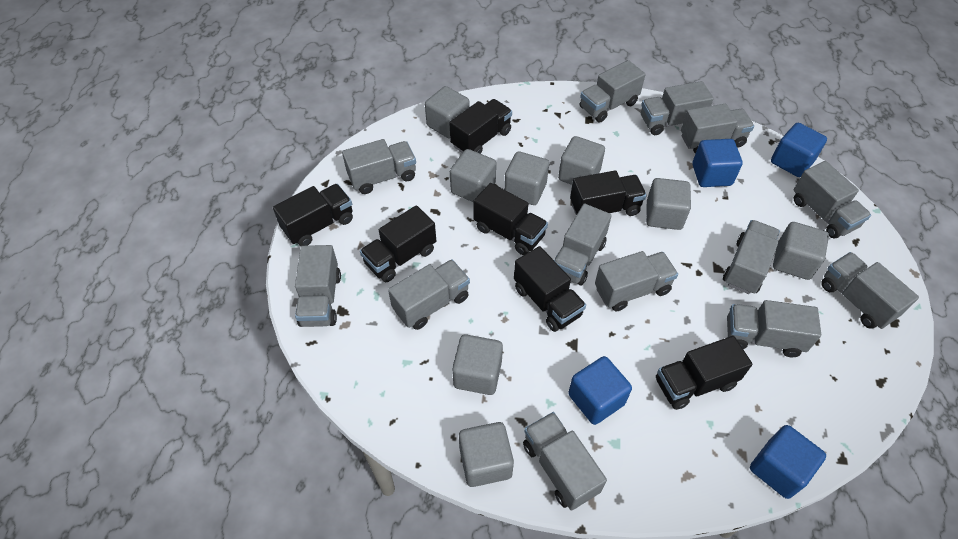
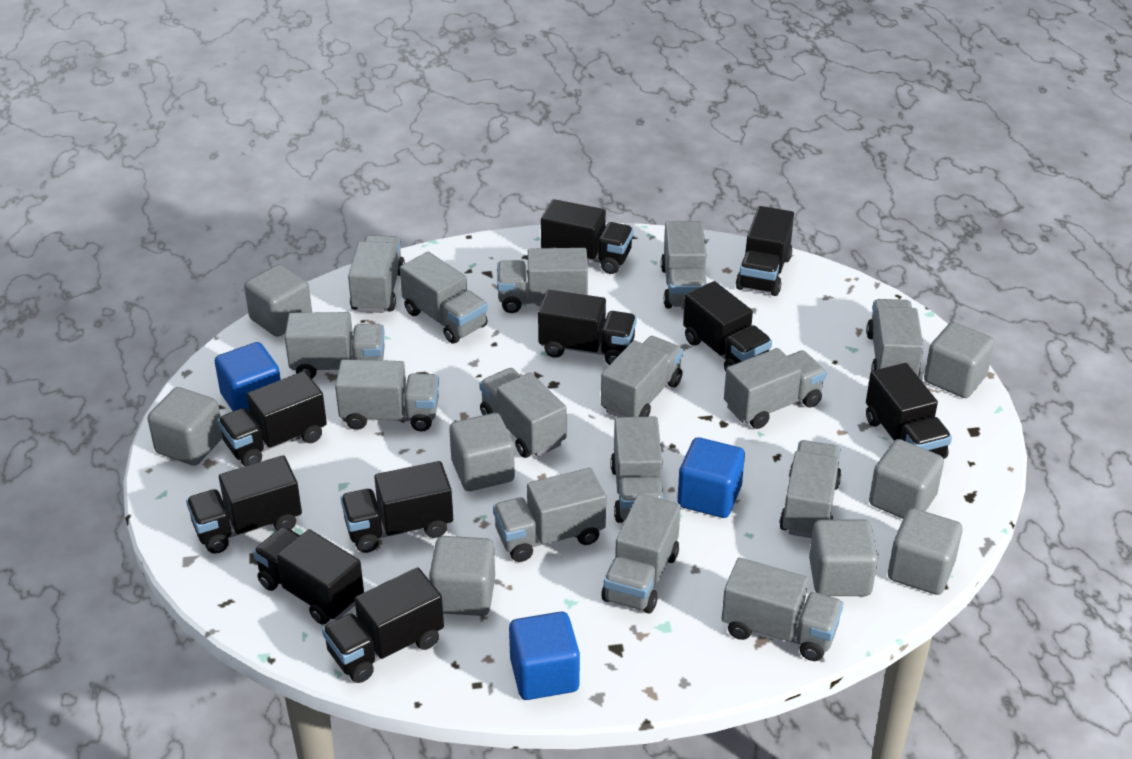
black truck: [273,184,353,246] [360,205,436,282] [450,99,512,154] [473,183,548,255] [514,246,586,332] [570,170,647,216] [656,336,753,410] = 7 -> [186,455,302,554] [217,371,327,466] [253,527,364,625] [322,567,444,683] [341,461,453,553] [538,290,637,365] [541,199,634,274] [683,281,772,371] [736,206,794,296] [866,363,952,459] = 10
blue cube: [568,356,632,425] [692,139,743,187] [750,425,826,499] [771,123,827,177] = 4 -> [215,342,281,413] [509,612,580,700] [677,437,745,518] = 3
grey truck: [295,245,341,327] [342,139,416,194] [388,259,470,330] [523,412,607,511] [554,203,612,286] [580,60,646,122] [595,251,678,311] [641,81,714,135] [681,104,754,154] [723,220,780,294] [727,300,821,357] [794,161,871,238] [821,252,919,329] = 13 -> [285,312,385,379] [335,359,439,432] [348,235,405,313] [400,252,488,344] [479,368,567,458] [493,468,606,562] [497,248,588,313] [601,336,683,417] [601,494,681,614] [610,416,664,523] [661,221,707,309] [722,558,843,661] [724,348,826,429] [779,440,841,538] [866,299,924,377] = 15

